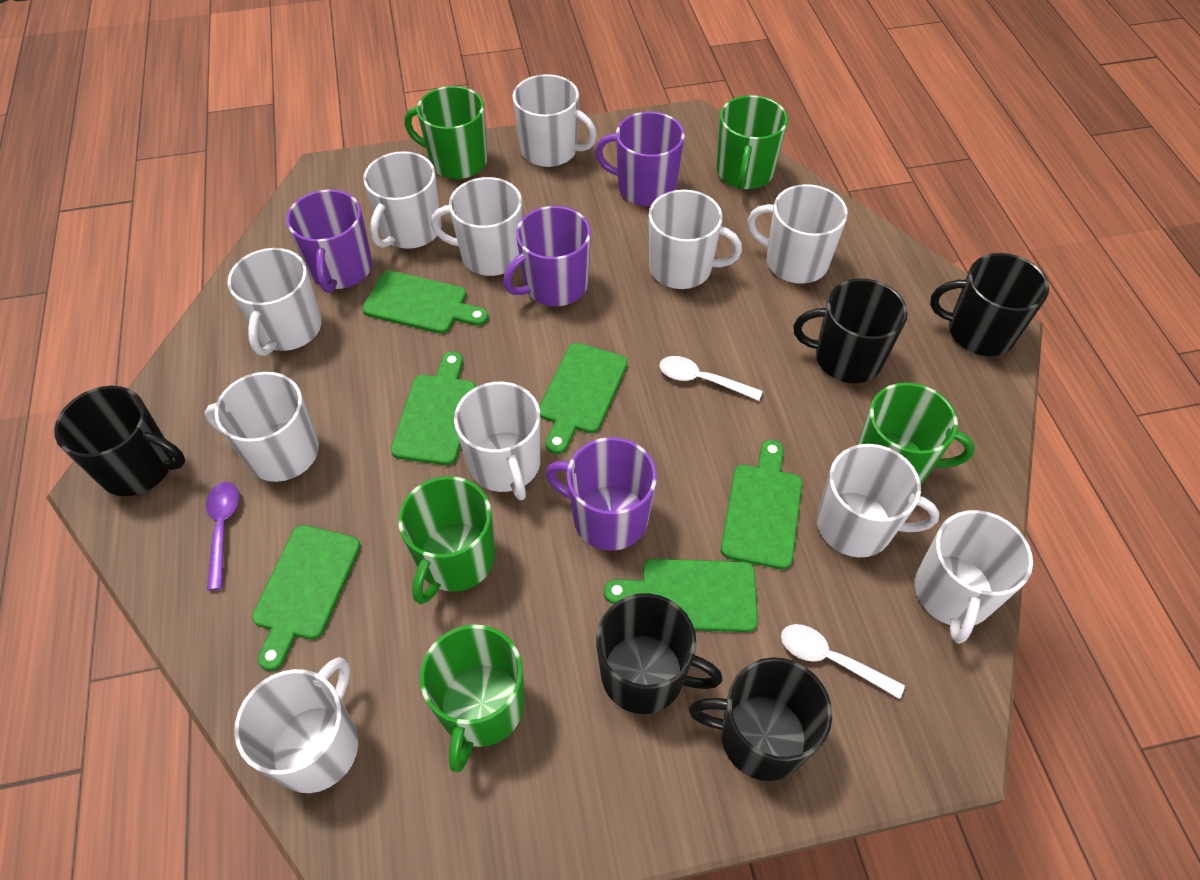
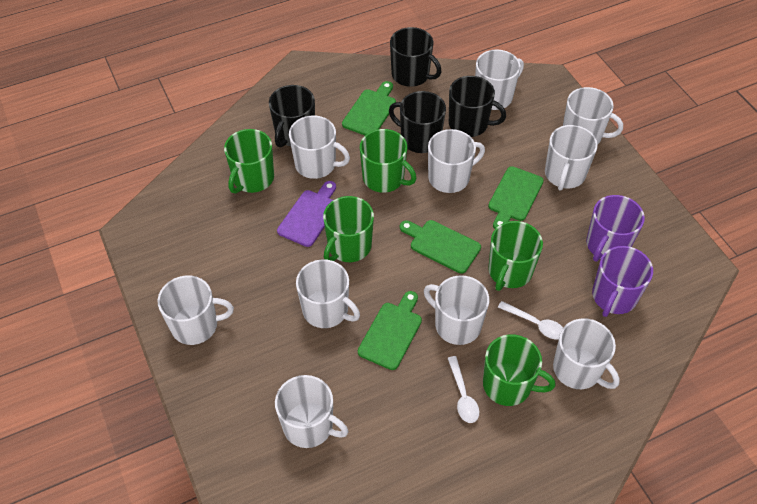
black mug: [54,386,185,496] [596,593,723,714] [689,657,832,781] [794,279,908,383] [930,253,1049,356] = 5 -> [269,85,315,148] [389,91,446,153] [390,27,442,87] [449,76,506,137] = 4
green cutting board: [252,525,361,671] [362,271,488,334] [391,351,476,465] [539,343,628,454] [604,559,758,632] [721,440,802,569] = 6 -> [342,81,396,135] [358,291,422,370] [400,220,481,274] [488,166,544,229] = 4
purple cutting board: none = 0 -> [277,181,336,247] = 1
purple mug: [286,190,372,293] [503,206,591,306] [546,437,657,551] [595,112,685,206] = 4 -> [586,195,645,262] [592,246,653,317] = 2
purple spoon: [206,482,239,590] = 1 -> none = 0
white mug: [204,372,319,482] [228,248,322,356] [234,657,358,793] [363,151,441,249] [431,177,523,276] [454,382,541,500] [512,74,597,167] [649,190,742,289] [747,184,848,284] [817,444,940,557] [915,510,1033,644] = 11 -> [157,276,234,345] [275,375,348,448] [289,116,350,179] [296,259,360,328] [424,275,489,345] [428,129,485,193] [475,50,524,110] [545,125,598,191] [553,318,620,389] [563,87,623,144] = 10

